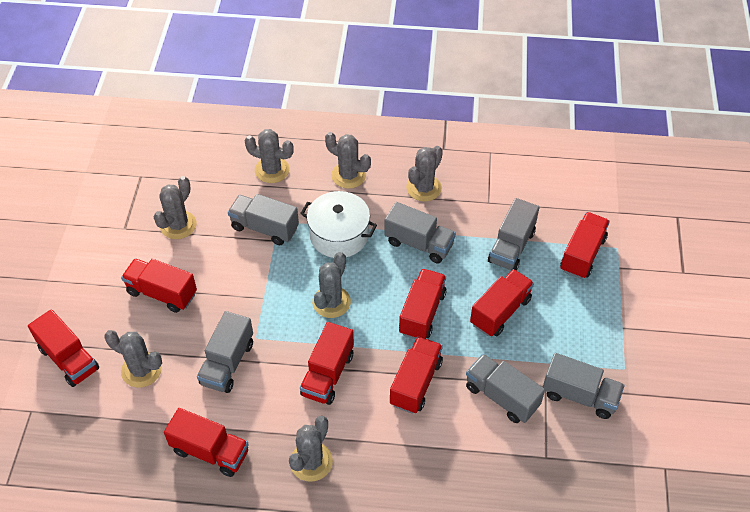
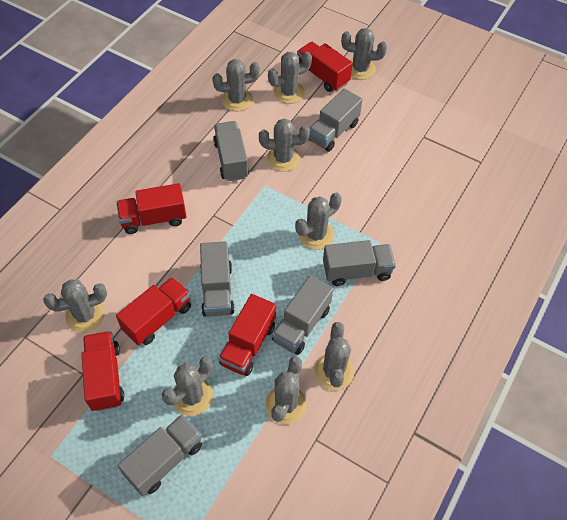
grey cactus: [104,330,162,388] [153,176,197,239] [244,129,294,183] [289,416,333,482] [312,252,351,318] [325,132,371,189] [406,146,443,201] = 7 -> [43,279,107,333] [162,357,213,416] [212,59,260,111] [259,118,310,172] [265,356,307,424] [268,52,312,104] [295,192,342,250] [314,322,354,390] [341,28,387,80] = 9
red truck: [28,309,99,387] [121,258,197,313] [164,408,249,477] [300,322,354,405] [390,336,443,414] [399,269,447,339] [470,269,534,336] [560,212,610,279] = 8 -> [81,331,124,411] [116,183,187,234] [116,277,191,345] [218,294,276,376] [297,42,353,92] = 5
white pot: [300,191,377,258] = 1 -> none = 0

